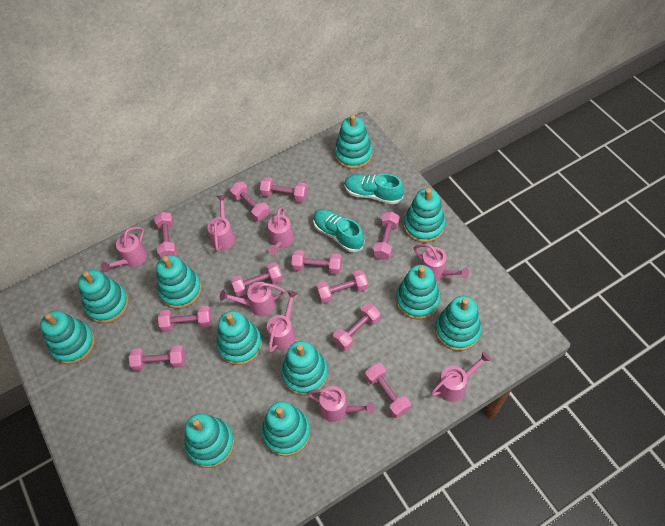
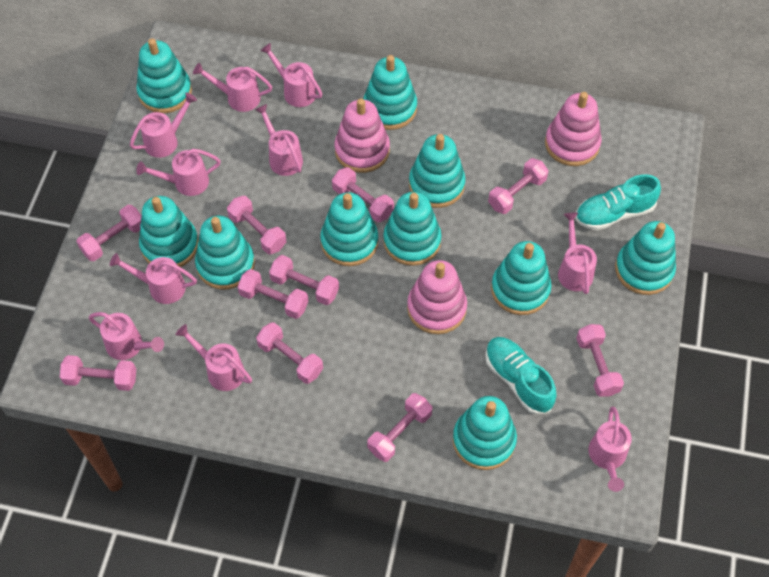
pink dumbbell: [129,345,185,371] [154,212,177,258] [158,306,212,332] [230,181,270,221] [230,262,283,297] [260,177,308,202] [291,250,342,274] [316,270,368,303] [333,303,380,350] [365,363,411,418] [373,212,400,260] = 11 -> [60,355,136,391] [76,205,142,261] [227,196,286,254] [237,269,308,319] [256,322,323,384] [269,255,339,305] [332,167,394,222] [367,393,433,462] [488,158,549,214] [576,324,624,397] = 10
pink stacking toy: none = 0 -> [334,98,390,173] [407,260,467,334] [545,92,602,166] = 3
pink watering can: [101,227,147,272] [207,196,235,252] [220,282,285,316] [267,291,298,353] [268,207,294,255] [306,386,375,422] [414,244,469,281] [430,352,491,402] = 8 -> [89,312,164,360] [109,253,197,304] [130,92,197,158] [136,149,221,196] [175,324,252,391] [193,63,272,112] [255,104,303,176] [260,43,322,107] [558,212,597,294] [588,406,632,492] = 10
turquoise stacking toy: [40,311,95,364] [78,270,129,323] [156,255,202,309] [184,413,235,468] [216,311,262,365] [261,401,311,456] [281,341,328,396] [334,114,373,169] [396,265,440,320] [403,188,445,243] [435,296,481,351] = 11 -> [136,38,192,113] [139,196,198,267] [195,216,255,289] [320,192,378,266] [363,55,417,130] [383,192,442,266] [409,134,466,208] [453,396,517,470] [491,241,552,315] [615,221,676,295] = 10

